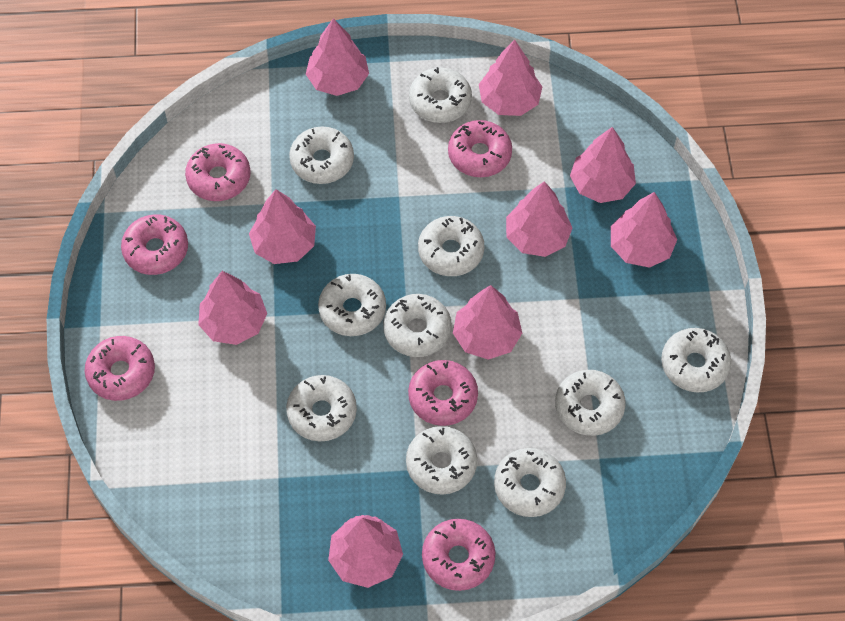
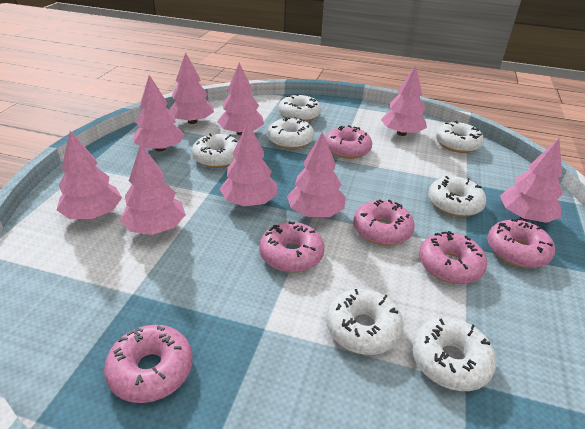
white donut: [286,375,357,441] [289,126,354,184] [318,274,386,336] [383,294,452,357] [406,426,477,495] [409,67,472,123] [418,216,484,276] [494,448,566,517] [555,370,626,436] [661,328,731,392] = 10 -> [192,133,238,168] [267,117,314,149] [278,94,321,122] [326,289,404,355] [412,318,496,391] [428,176,486,217] [436,121,484,153] = 7

